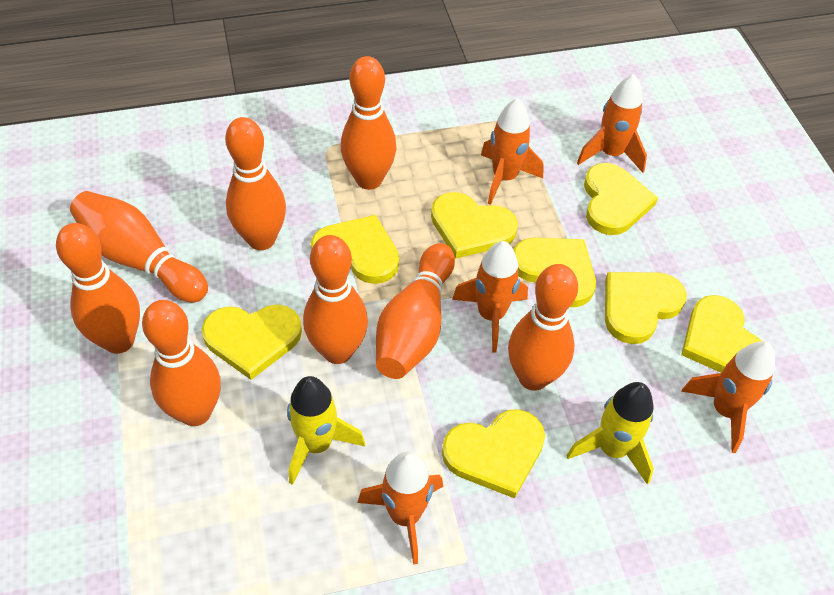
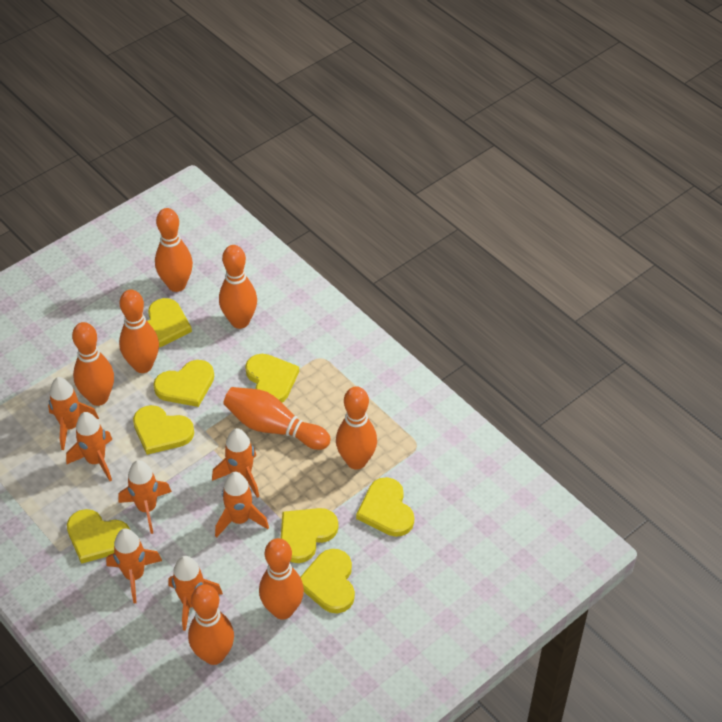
orange rocket: [357,452,443,565] [452,241,528,353] [481,98,543,205] [577,74,647,173] [681,341,775,453] = 5 -> [48,377,99,450] [66,412,113,481] [106,528,162,603] [118,460,172,534] [168,556,223,631] [212,428,259,498] [215,472,269,538] = 7
yellow rocket: [287,376,365,485] [566,382,654,485] = 2 -> none = 0

